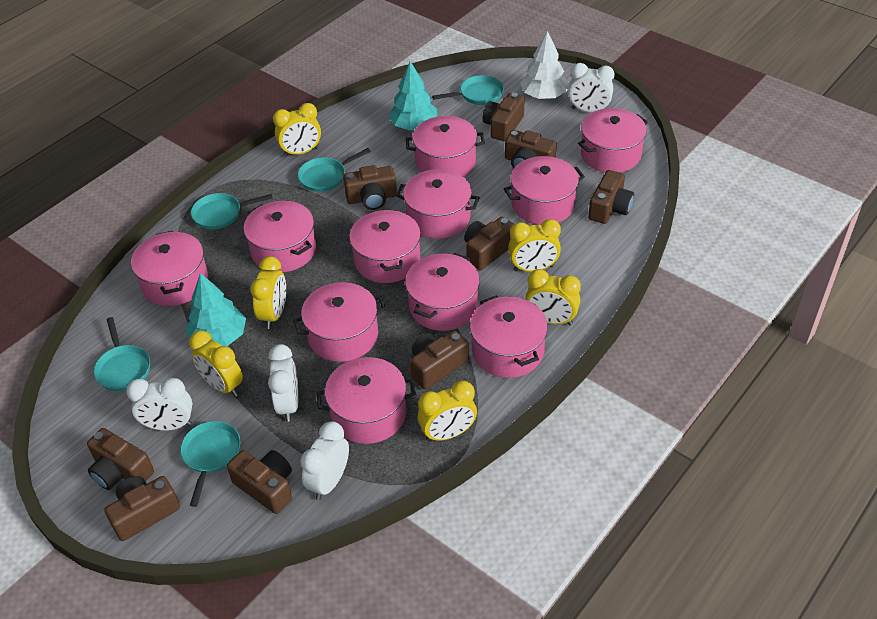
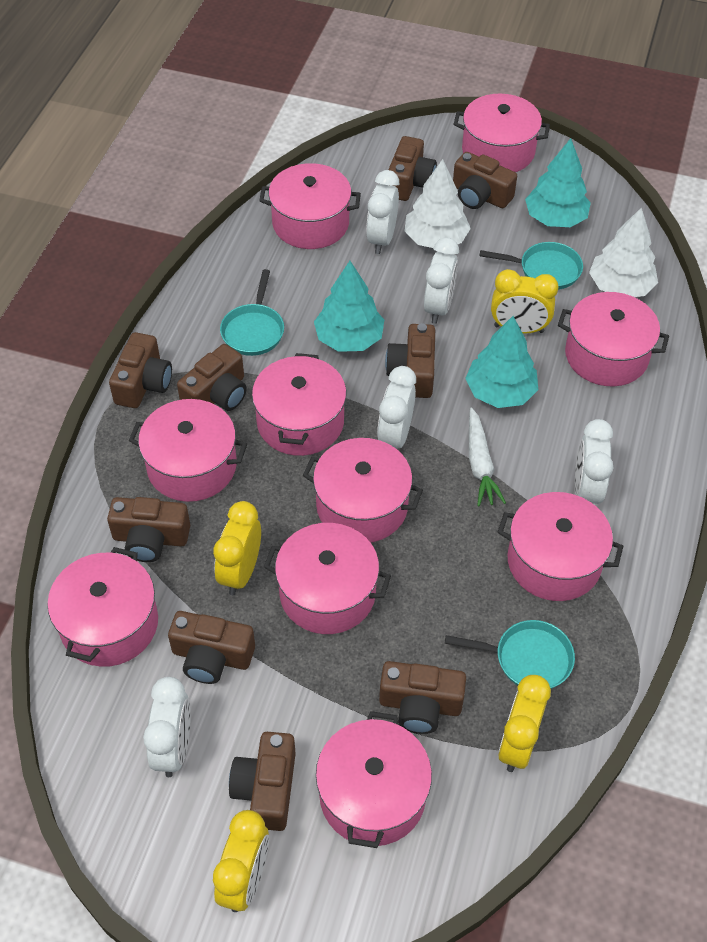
pink pot: [131,231,208,306] [243,201,316,272] [293,282,386,362] [316,357,416,444] [349,209,421,283] [396,169,480,239] [405,253,480,331] [406,116,485,177] [470,295,548,378] [504,156,585,225] [578,108,648,173] = 11 -> [47,547,158,667] [129,399,247,502] [252,353,346,456] [259,163,361,249] [264,523,391,634] [303,438,423,543] [316,711,432,848] [454,94,550,172] [498,492,623,601] [558,292,669,386] = 10
turquoise pan: [94,317,150,391] [180,421,241,507] [191,193,273,230] [298,148,371,192] [432,75,504,105] = 5 -> [220,269,284,356] [445,620,575,689] [480,242,583,290] = 3
turquoise tree: [186,273,246,347] [389,61,437,130] = 2 -> [314,261,384,352] [465,316,538,408] [525,138,591,227] = 3
white carrot: none = 0 -> [469,407,506,506] = 1
white clock: [126,378,192,431] [268,344,299,422] [300,421,349,500] [568,63,615,112] = 4 -> [143,677,191,777] [366,170,399,254] [377,366,416,449] [424,237,459,324] [575,419,613,504] = 5
white tree: [520,31,568,99] = 1 -> [404,159,471,248] [589,207,658,297] = 2
yellow clock: [189,331,243,397] [250,256,286,329] [273,103,321,157] [418,380,477,442] [508,219,561,272] [525,269,581,325] = 6 -> [213,501,261,595] [213,810,269,912] [491,269,559,334] [498,675,551,772] = 4

